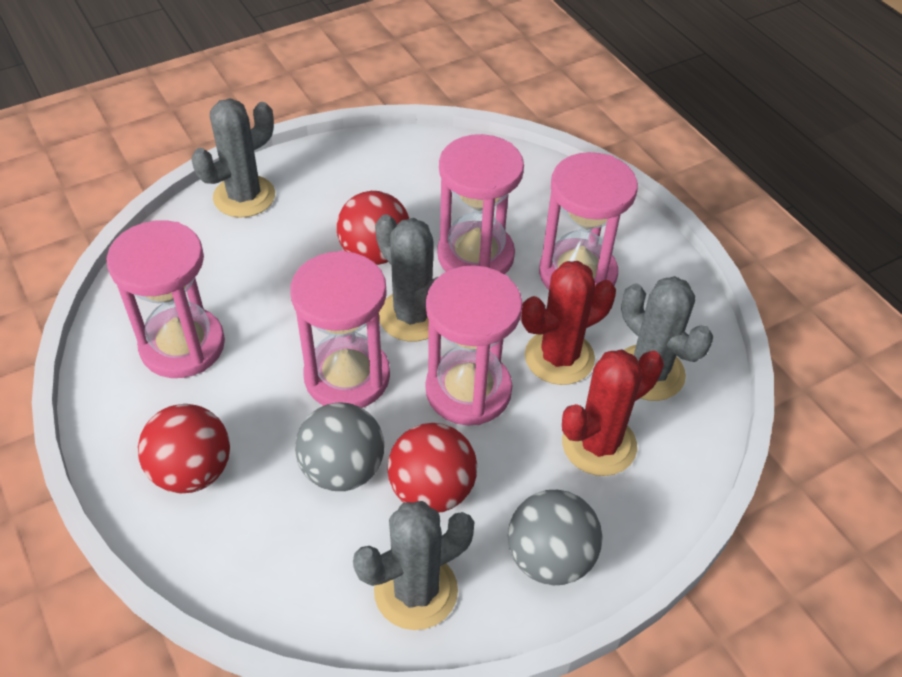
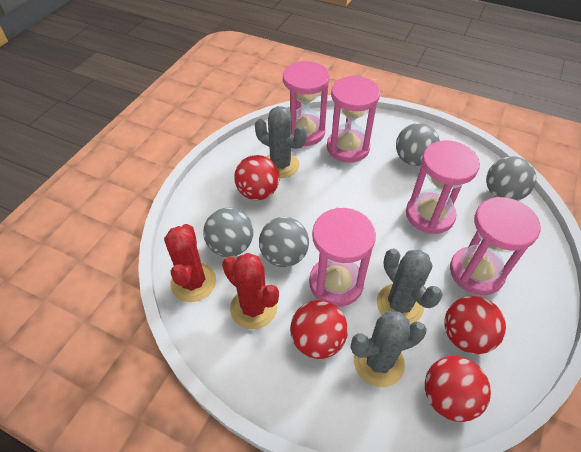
grey ball: [295,402,384,491] [508,490,603,586] = 2 -> [203,208,253,257] [259,217,309,267] [396,123,440,166] [486,156,536,201] = 4
grey cactus: [192,98,275,218] [353,501,475,630] [375,214,438,341] [621,276,713,401] = 4 -> [255,106,307,178] [351,311,427,387] [377,249,443,325] = 3
red ball: [138,404,230,494] [337,191,409,265] [387,423,477,513] = 3 -> [234,155,279,200] [290,300,348,359] [425,356,491,422] [444,296,506,354] = 4

